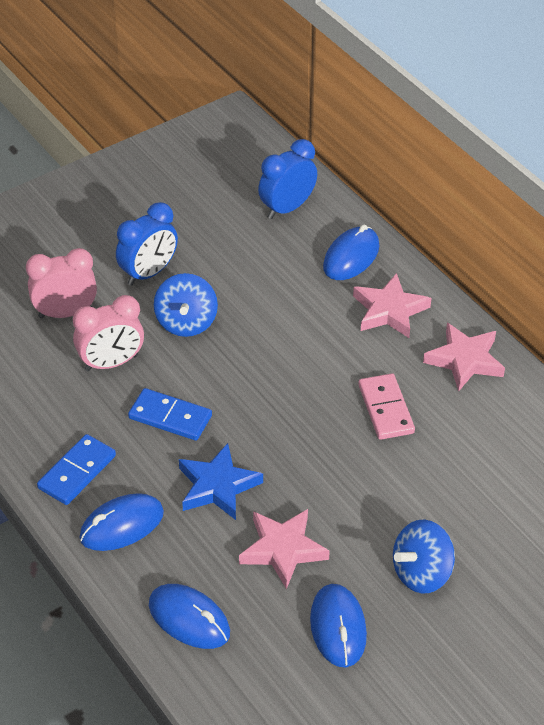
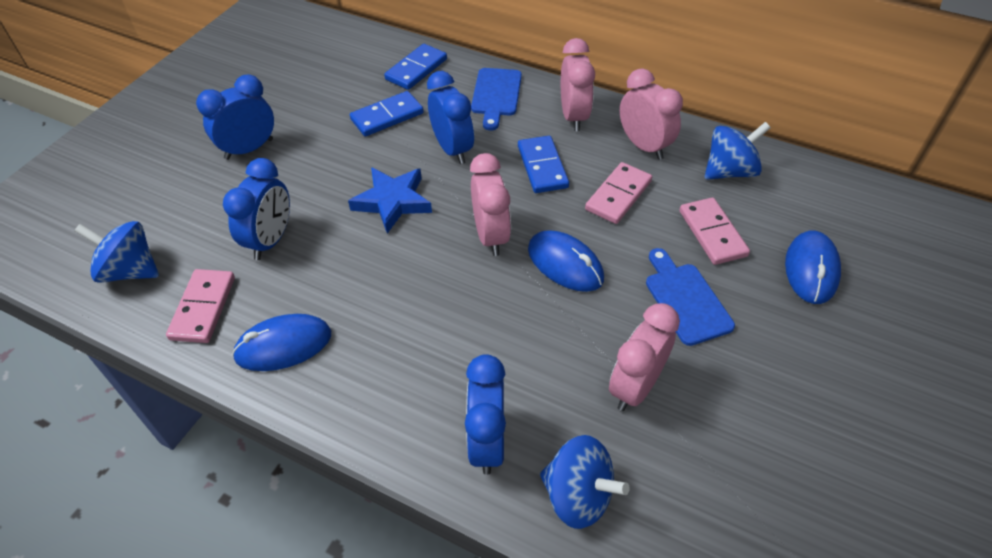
blue clock: [116,202,178,285] [258,139,317,219] = 2 -> [196,74,274,160] [223,158,290,260] [427,71,474,164] [465,354,506,475] = 4
blue cutting board: none = 0 -> [471,68,522,131] [646,248,735,346] = 2
blue domino: [37,434,116,505] [128,388,212,441] = 2 -> [350,91,424,136] [384,44,447,90] [518,136,569,193] = 3
blue mouse: [79,493,164,551] [149,584,230,649] [310,584,367,667] [323,225,379,280] = 4 -> [232,314,331,371] [528,230,604,292] [785,230,841,304] = 3
blue spinning top: [154,273,218,337] [393,520,455,593] = 2 -> [74,221,159,283] [540,435,630,529] [704,122,771,180] = 3
pink clock: [26,248,97,318] [73,295,144,371] = 2 -> [470,153,511,256] [561,38,595,131] [609,303,680,411] [620,68,683,160] = 4
pink domino: [358,373,415,440] = 1 -> [166,269,235,343] [585,162,652,224] [679,197,750,265] = 3
pink star: [239,509,330,589] [353,273,432,338] [423,323,505,392] = 3 -> none = 0

